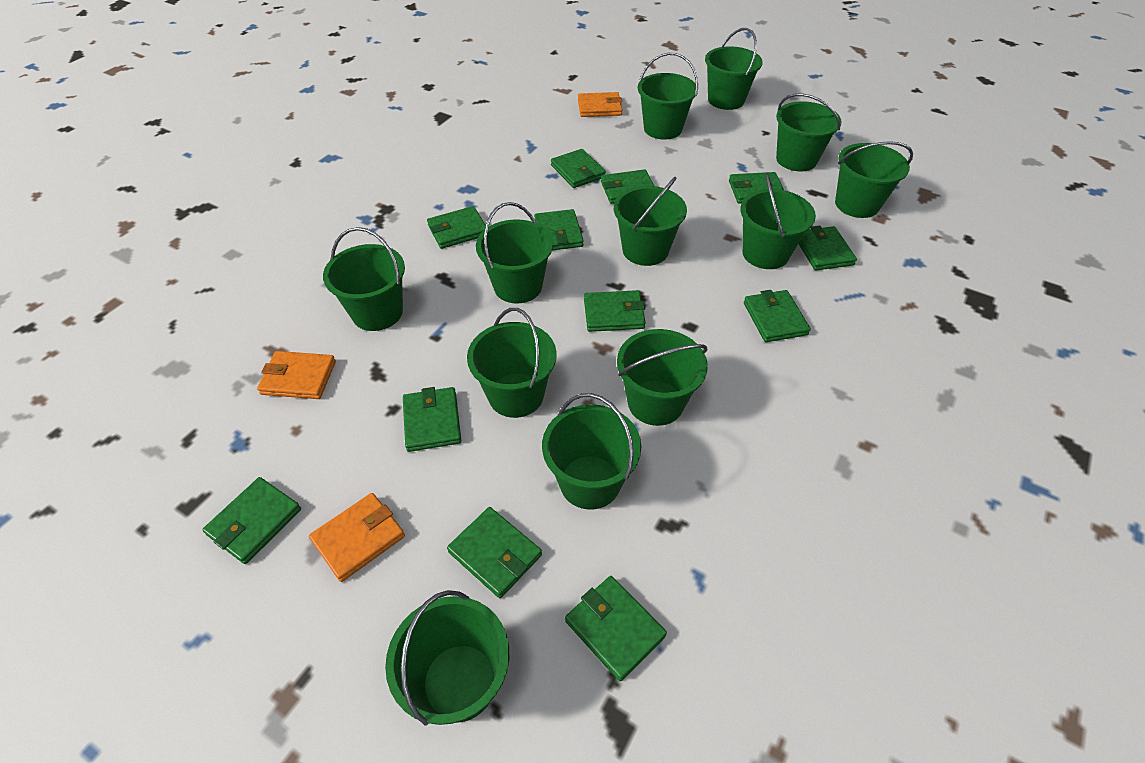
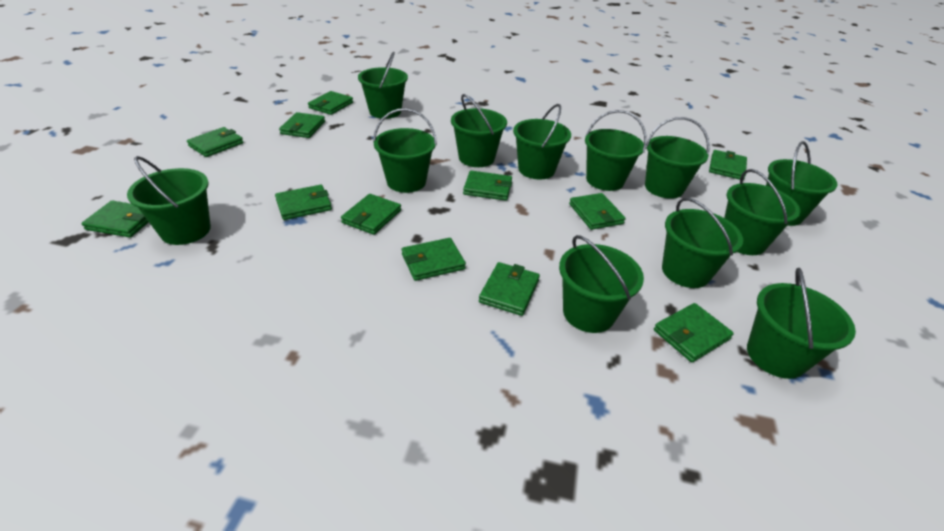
orange wallet: [257,351,336,399] [309,493,405,582] [578,92,622,117] = 3 -> none = 0

